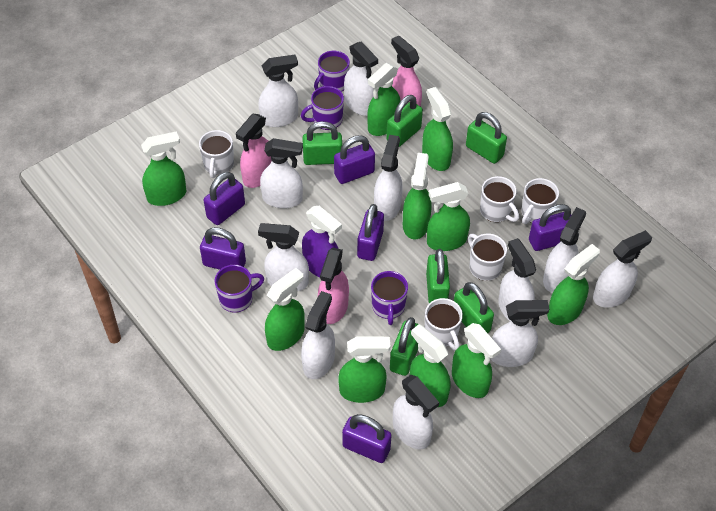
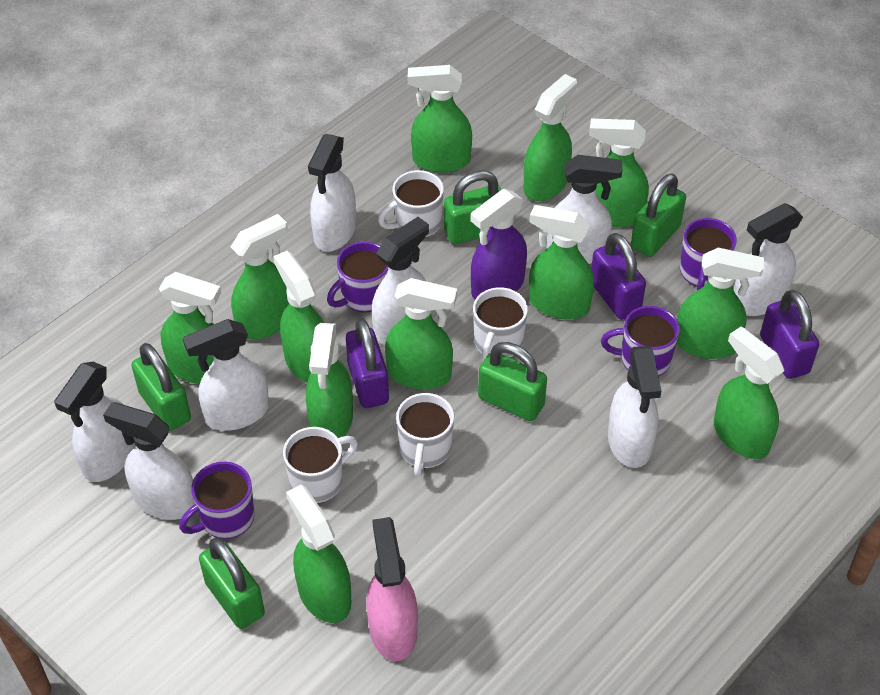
green padlock: [302,121,342,165] [386,95,423,147] [390,317,419,376] [426,249,450,303] [454,282,494,333] [466,112,507,164] = 6 -> [131,343,191,431] [199,538,265,629] [444,170,501,245] [478,342,547,421] [631,173,686,257] = 5
green spray bottle: [141,131,186,206] [265,268,305,351] [338,336,390,403] [367,63,400,136] [403,153,432,239] [410,324,450,407] [422,87,453,171] [427,182,470,251] [452,323,501,398] [547,244,600,325] = 10 -> [159,272,221,384] [231,214,289,340] [273,251,324,382] [286,485,351,623] [306,323,353,438] [385,278,457,389] [408,65,472,173] [523,74,577,201] [529,205,594,319] [589,118,649,227] [677,248,764,359] [714,326,784,459] = 12
pink spray bottle: [236,114,272,188] [318,248,349,324] [391,35,422,107] = 3 -> [366,517,418,661] = 1
purple padlock: [200,227,246,270] [204,172,245,225] [334,135,375,184] [342,414,392,463] [357,204,384,261] [529,204,571,251] = 6 -> [346,318,389,408] [591,233,646,320] [760,290,819,379] = 3
white mug: [199,130,234,178] [425,298,463,351] [468,234,507,281] [480,176,519,222] [522,178,559,224] = 5 -> [283,427,358,503] [378,170,444,238] [396,393,454,477] [473,287,528,362] = 4
white spray bottle: [258,55,298,127] [258,223,309,291] [260,138,303,208] [301,291,335,379] [344,41,378,116] [374,135,403,221] [393,375,439,450] [491,300,549,367] [498,238,536,321] [543,207,586,293] [593,230,652,308] = 11 -> [54,362,135,482] [103,402,195,520] [183,319,269,431] [308,134,356,251] [372,217,429,345] [547,155,622,264] [608,346,661,468] [734,203,803,316] = 8

